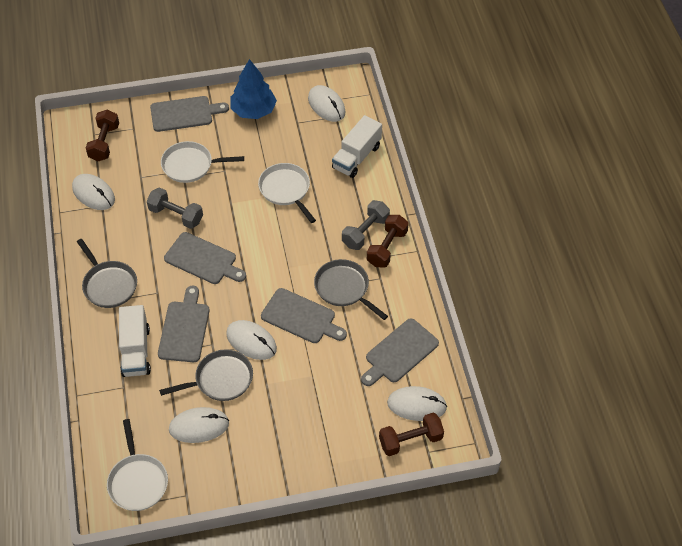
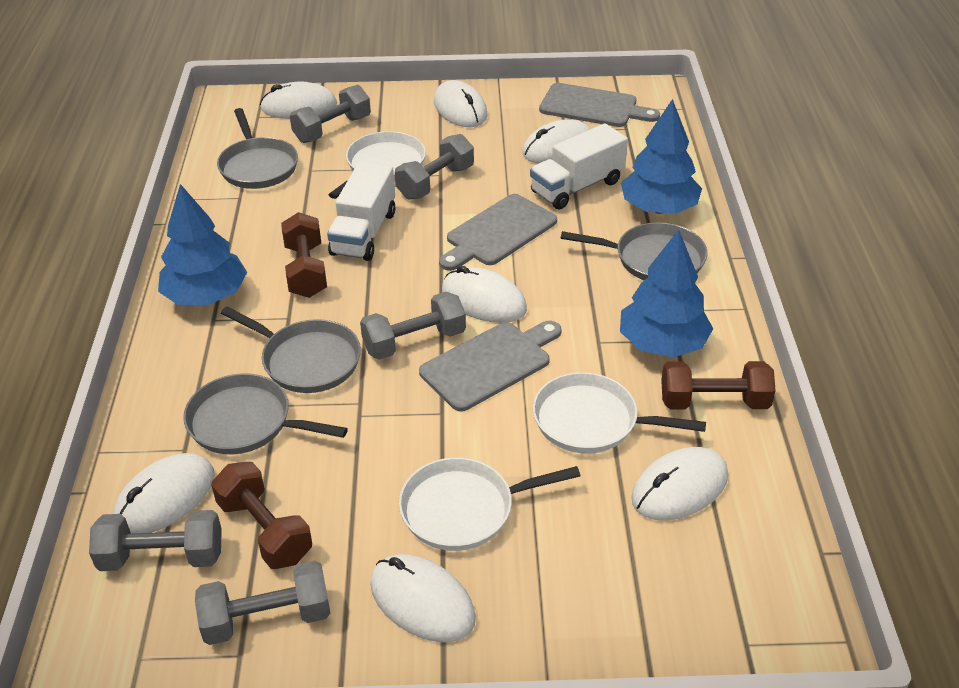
blue tree: [230,59,277,119] = 1 -> [158,184,247,305] [620,230,713,357] [621,99,702,214] = 3
grey cutting board: [150,96,229,132] [158,286,209,362] [164,232,246,284] [261,288,347,343] [361,319,439,386] = 5 -> [419,321,562,412] [439,194,557,271] [539,83,660,127] = 3
grey dumbbell: [147,187,203,229] [342,200,390,250] = 2 -> [89,510,222,571] [195,561,330,645] [290,85,371,143] [360,291,466,360] [395,134,474,200] = 5
grey pan: [77,239,137,308] [159,349,253,401] [314,259,388,320] = 3 -> [183,373,348,454] [217,108,298,189] [221,307,361,393] [561,222,708,280] = 4
white mouse: [72,174,115,210] [169,407,229,443] [226,320,277,360] [308,85,346,122] [387,386,447,421] = 5 -> [113,453,215,534] [260,81,337,119] [370,554,476,642] [434,80,487,127] [442,266,527,323] [522,119,590,163] [631,447,728,521] = 7

